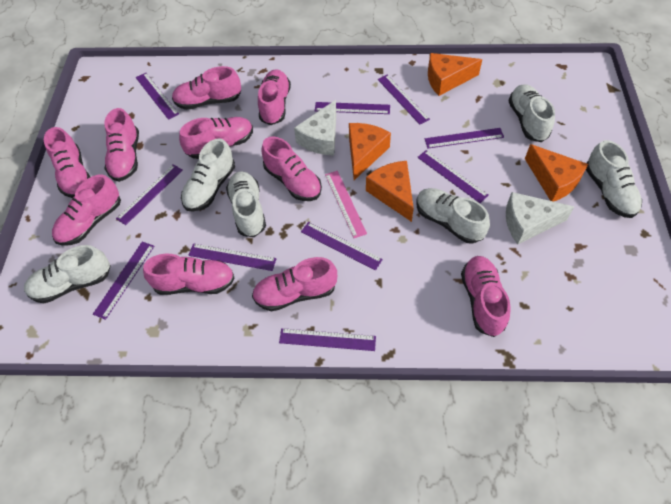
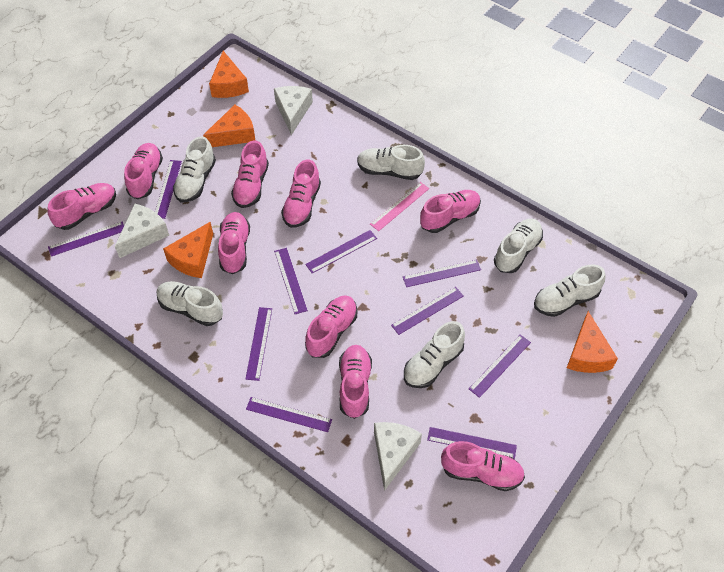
pink shoe: [44,127,90,198] [52,174,121,246] [104,108,139,182] [143,254,235,295] [172,66,241,110] [179,117,253,159] [252,257,337,311] [258,69,291,125] [261,137,322,201] [461,256,510,337] = 10 -> [48,183,116,230] [124,143,163,199] [218,212,250,274] [231,140,269,208] [281,160,321,228] [305,295,357,358] [339,345,372,419] [420,190,481,233] [441,441,525,491] = 9
white cheese: [294,100,336,156] [506,192,574,245] = 2 -> [115,204,169,258] [274,86,313,135] [374,422,422,491] = 3

